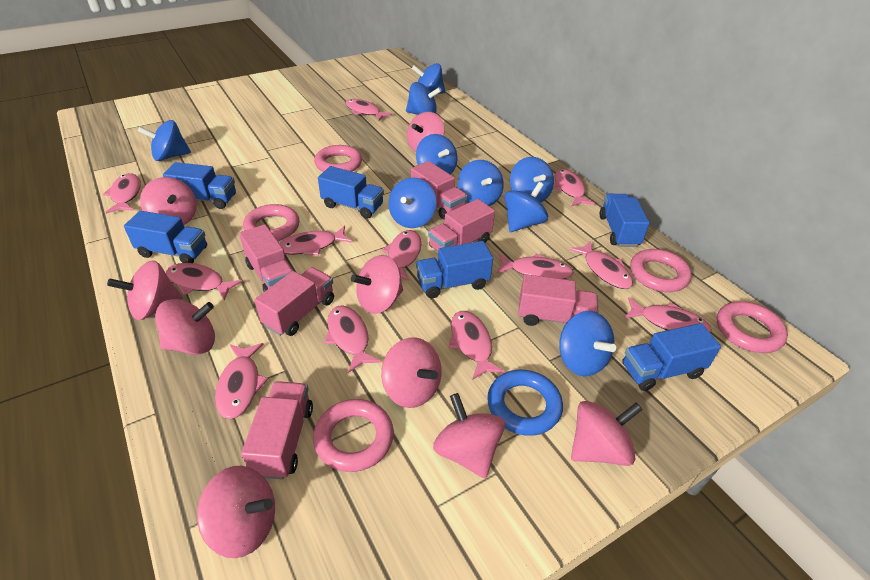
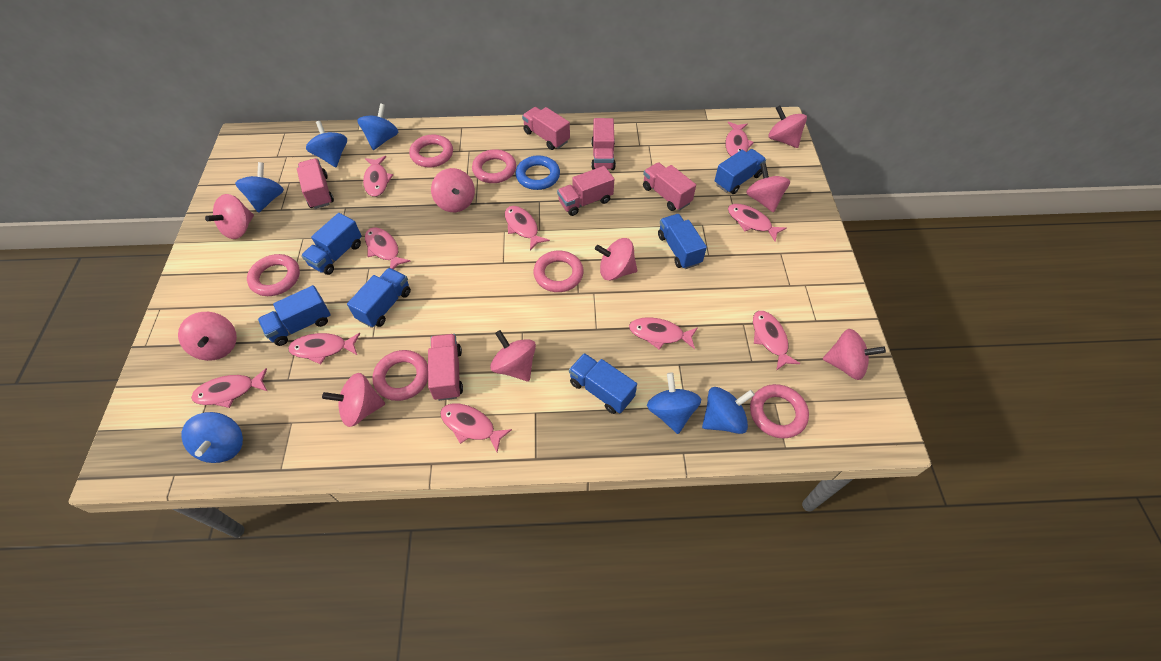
blue spinning top: [138,120,191,161] [388,177,437,228] [406,82,442,115] [412,63,445,94] [416,134,458,175] [458,160,504,206] [504,182,548,232] [510,157,554,202] [559,311,616,376] = 9 -> [181,412,243,463] [235,162,284,213] [306,121,347,167] [357,103,398,150] [647,372,701,434] [702,387,755,434] = 6
pink fish: [103,173,141,214] [166,263,243,300] [215,343,268,419] [280,226,352,256] [325,306,381,373] [346,99,392,121] [382,230,421,280] [448,311,505,380] [496,253,573,279] [553,169,595,207] [569,241,633,289] [624,297,712,333] = 12 -> [191,368,267,408] [288,333,360,364] [363,156,393,197] [365,227,411,269] [440,403,512,452] [505,206,550,250] [629,317,698,350] [725,121,754,156] [728,204,786,241] [753,311,801,371] = 10
pink ring: [243,204,300,241] [313,399,394,472] [314,145,362,172] [630,249,692,292] [717,301,788,353] = 5 -> [247,254,300,296] [372,350,428,401] [409,135,453,167] [472,149,516,183] [533,251,584,292] [750,384,809,438] = 6

